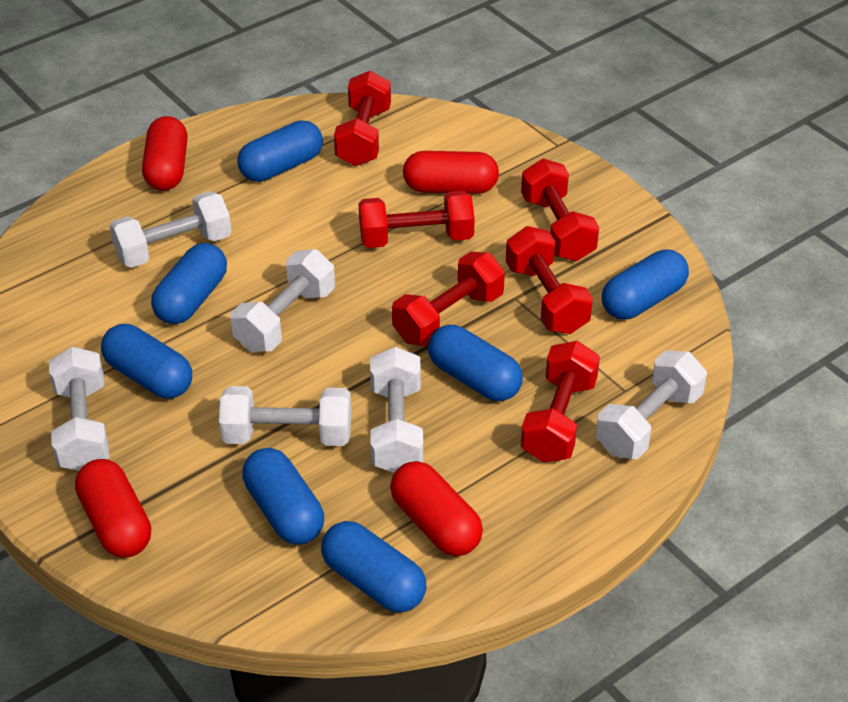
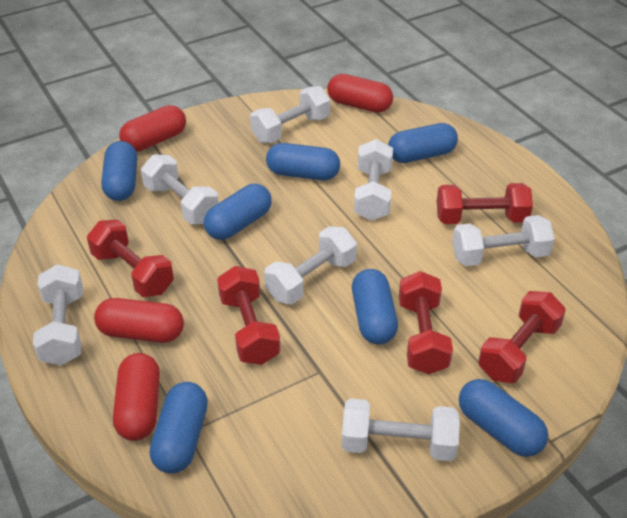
red dumbbell: [334,71,391,166] [359,191,475,248] [392,251,505,346] [506,226,593,334] [521,159,599,261] [521,341,600,463] = 6 -> [87,220,174,297] [217,266,281,365] [399,271,453,374] [437,183,533,224] [478,291,566,383] = 5
white dumbbell: [49,347,109,471] [110,191,232,268] [219,386,351,446] [231,249,335,352] [370,347,423,473] [596,350,707,459] = 6 -> [33,264,83,365] [141,154,219,224] [250,86,330,143] [264,226,357,304] [341,398,460,461] [354,139,393,221] [452,215,555,266] = 7

